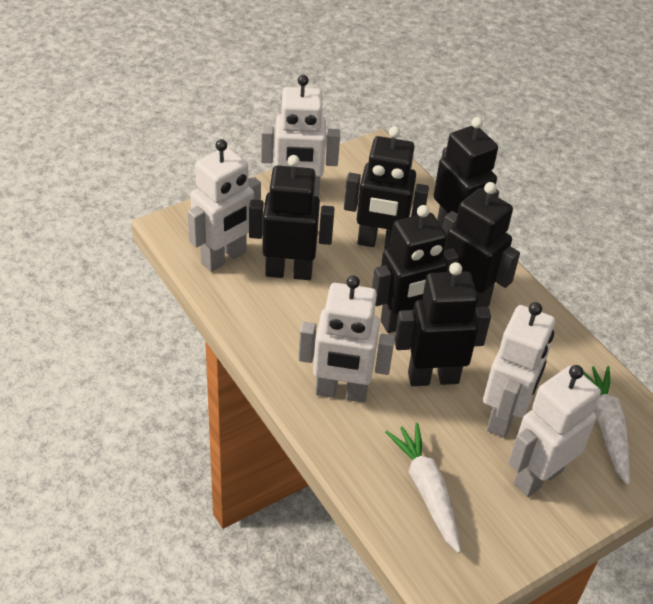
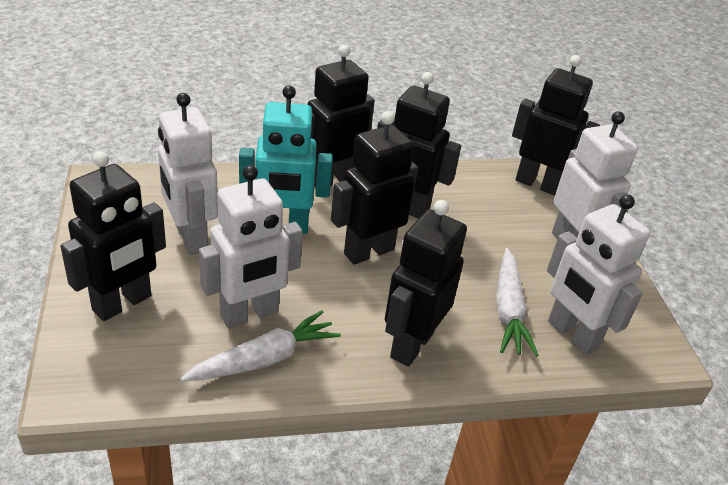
turquoise robot: none = 0 -> [239,85,333,234] = 1
white robot: [188,139,261,272] [261,75,340,197] [298,275,395,403] [483,302,555,438] [508,365,601,497] = 5 -> [158,93,218,255] [199,165,303,329] [547,194,650,355] [552,111,638,239] = 4

